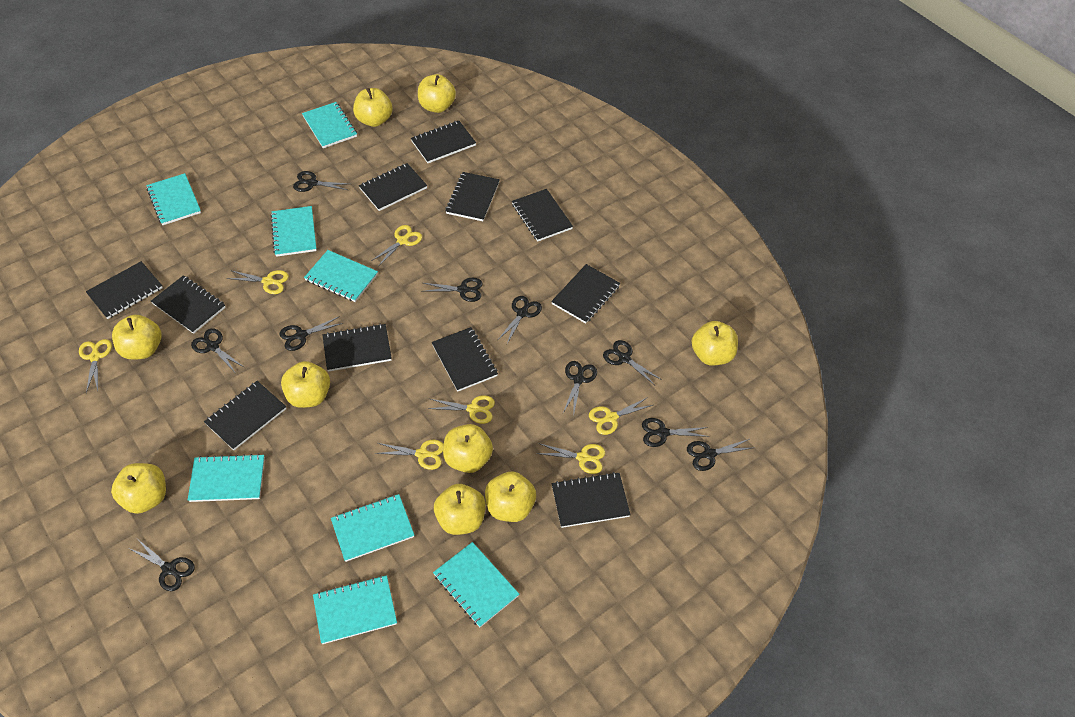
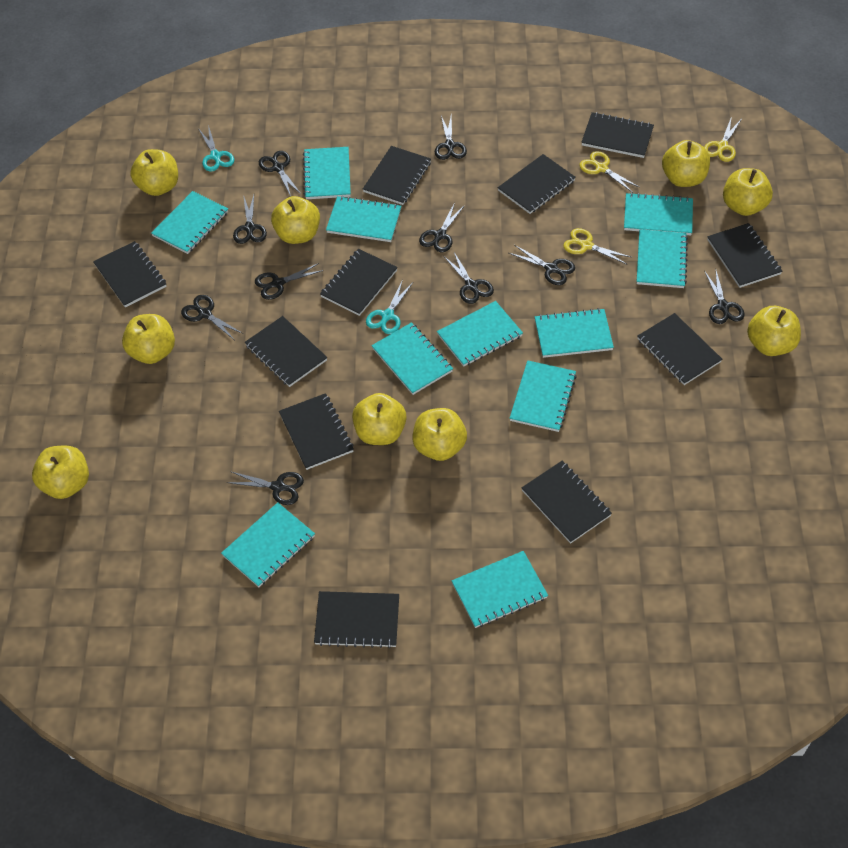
turquoise notebook: [146,173,201,225] [188,454,265,502] [271,206,317,257] [302,102,357,148] [304,250,378,302] [313,575,397,644] [331,494,414,562] [433,542,519,627] = 8 -> [151,191,228,254] [221,502,315,587] [303,147,351,199] [326,196,401,242] [372,322,453,395] [437,301,523,367] [452,551,548,628] [510,360,577,432] [535,308,614,358] [624,192,693,235] [637,229,688,288] = 11
turquoise scissors: none = 0 -> [198,125,234,171] [366,279,413,334] = 2
yellow scissors: [79,339,112,393] [227,270,289,294] [371,225,422,266] [375,440,444,470] [428,395,495,424] [536,443,605,474] [589,397,653,435] = 7 -> [563,228,631,264] [579,151,639,193] [704,116,741,162] = 3

